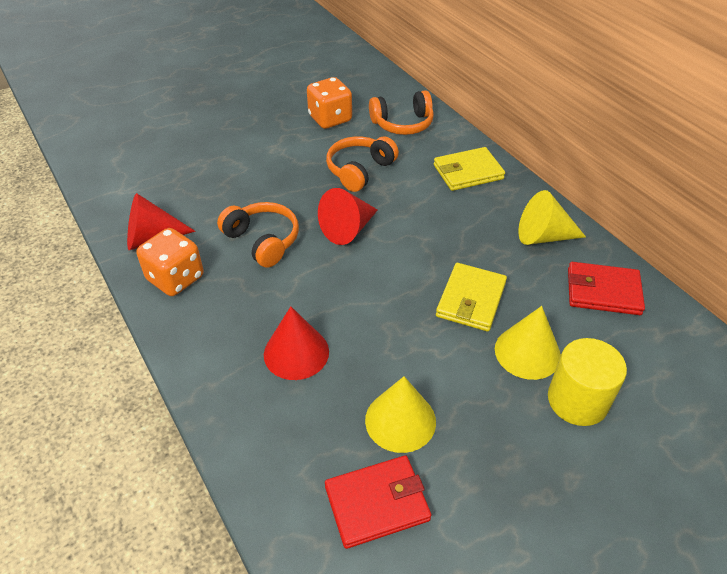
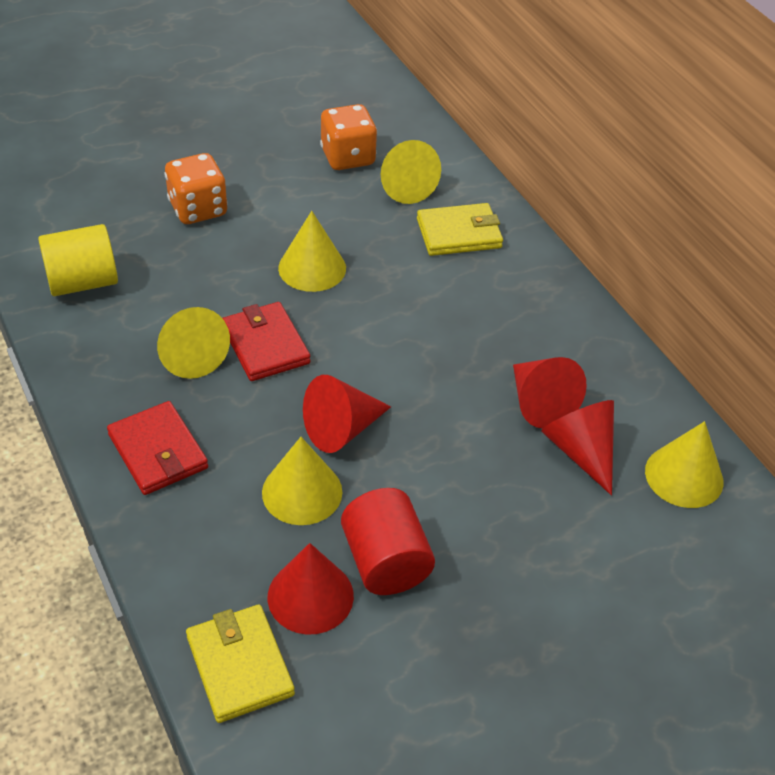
orange headphones: [217,202,299,267] [326,136,399,192] [369,90,434,135] = 3 -> none = 0
red cone: [127,193,195,250] [264,306,329,380] [318,188,378,245] = 3 -> [268,543,354,635] [303,375,391,453] [513,357,587,429] [541,400,614,496] = 4
red cylinder: none = 0 -> [341,488,435,595] = 1
yellow cone: [365,376,436,453] [495,306,561,380] [518,190,586,245] = 3 -> [157,307,230,379] [262,437,342,525] [278,211,346,292] [381,140,441,204] [645,421,724,508] = 5

